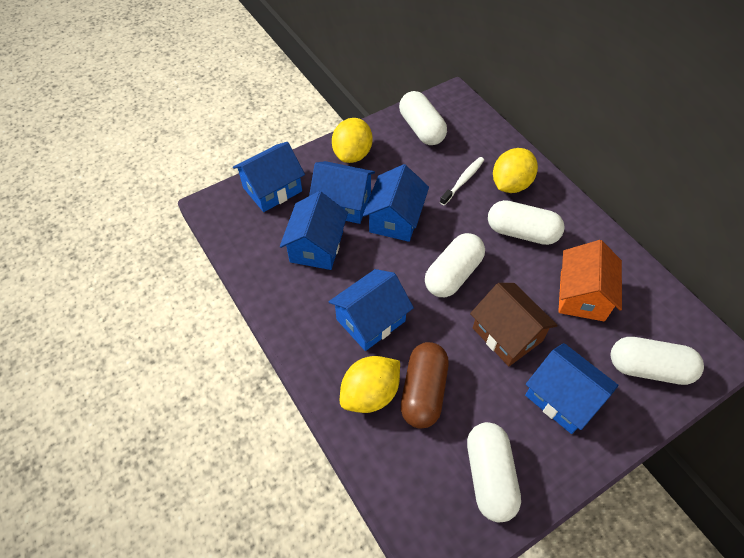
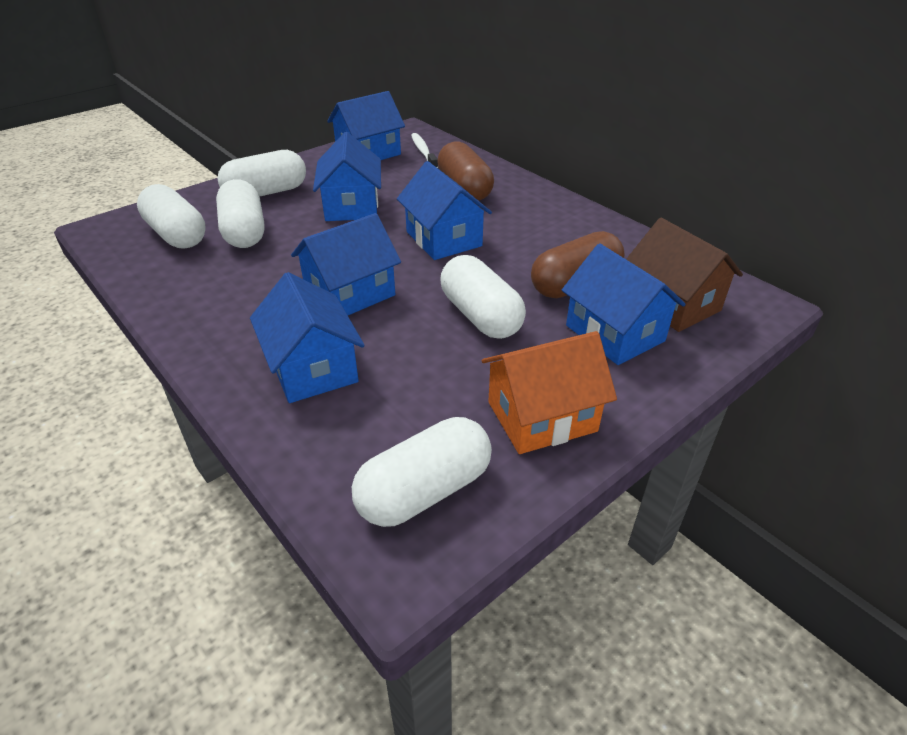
brown capsule: [401,342,449,429] = 1 -> [437,141,494,201] [531,231,624,298] = 2
yellow lemon: [332,118,372,163] [340,356,400,413] [493,148,538,193] = 3 -> none = 0

